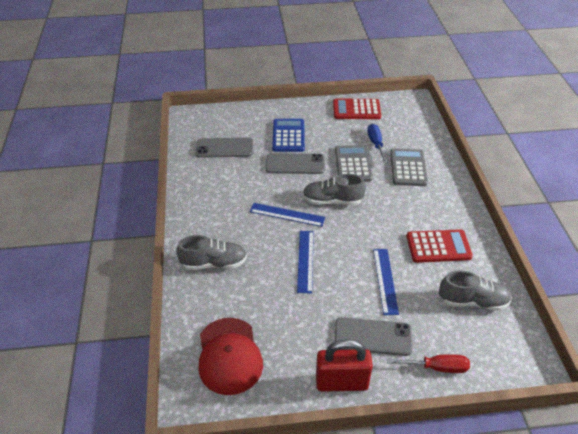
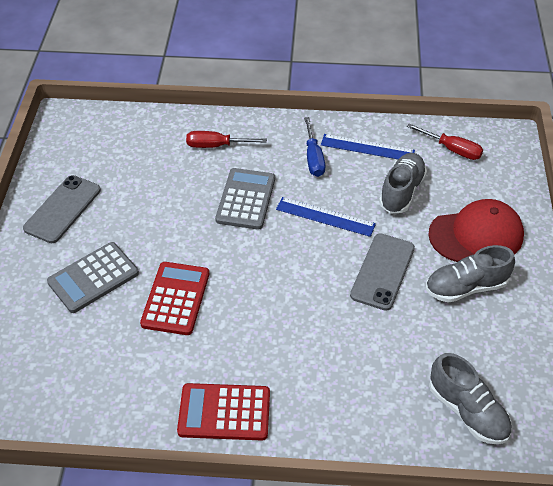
blue calculator: [272,119,305,152] = 1 -> none = 0
blue ruler: [250,203,325,227] [297,231,314,294] [373,249,399,315] = 3 -> [276,197,376,237] [321,134,415,159] = 2
grey phone: [195,138,253,158] [266,153,325,174] [335,317,412,356] = 3 -> [23,175,101,243] [350,233,415,311] = 2
red padlock: [316,339,373,392] = 1 -> none = 0
red screwdriver: [387,354,470,373] = 1 -> [186,131,267,148] [407,123,483,160] = 2

